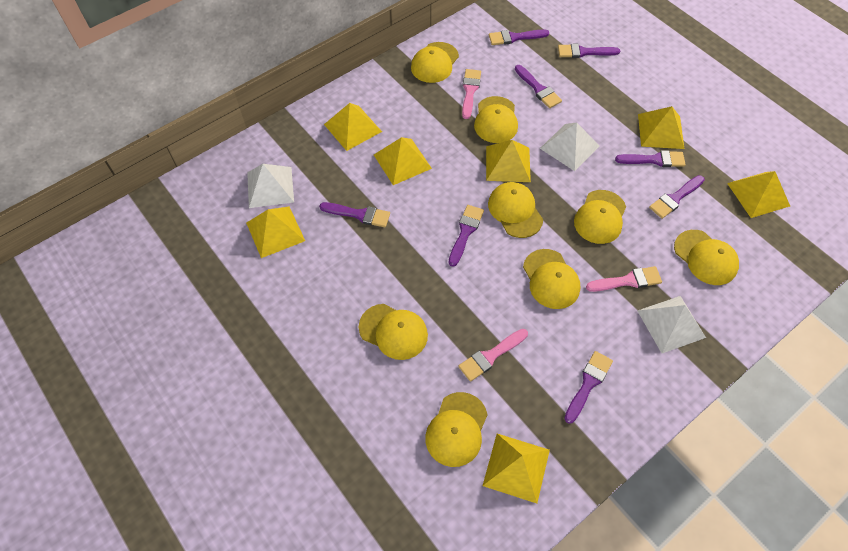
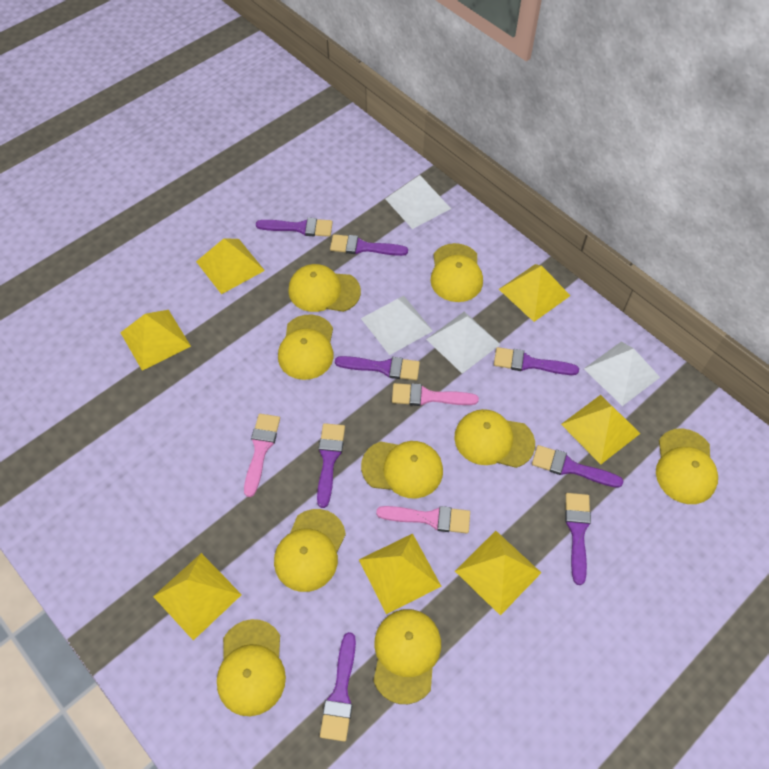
white pyramid: [247,164,294,208] [540,122,600,171] [638,296,706,353] = 3 -> [361,296,433,355] [385,175,451,229] [426,311,501,374] [584,341,660,406] = 4
yellow cap: [359,304,428,360] [411,42,459,83] [425,392,488,467] [474,96,518,143] [488,182,543,238] [523,249,581,309] [574,190,626,244] [674,230,739,285] = 8 -> [217,619,286,716] [274,509,346,592] [278,315,334,380] [288,264,361,312] [361,441,443,498] [373,609,441,704] [430,243,483,302] [454,409,535,468] [656,429,718,504] = 9

